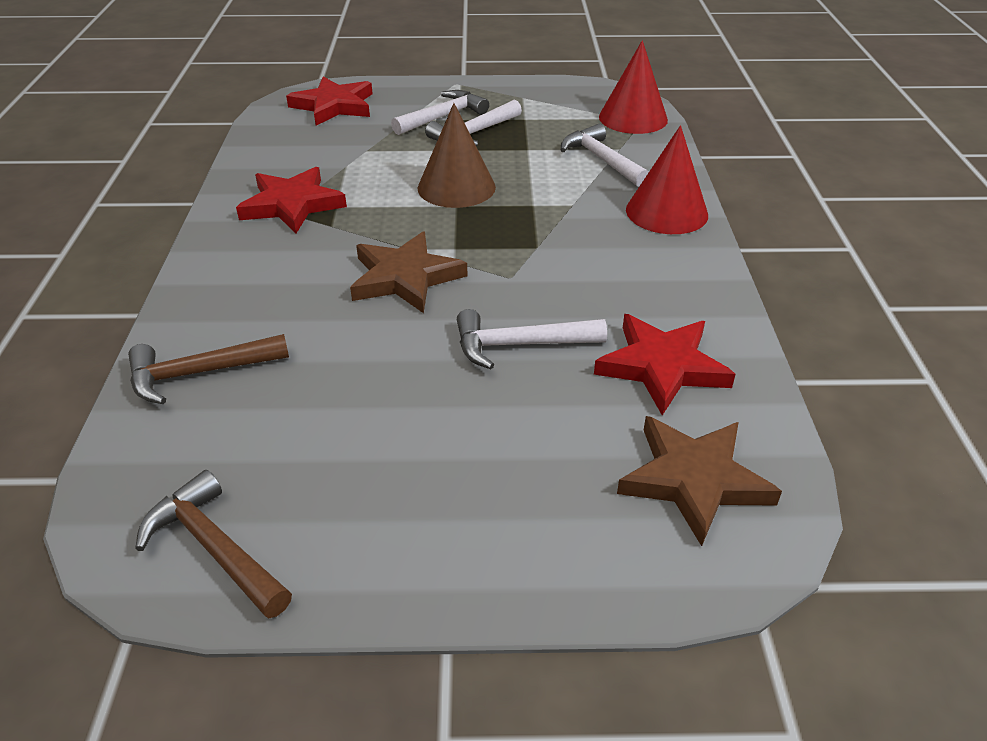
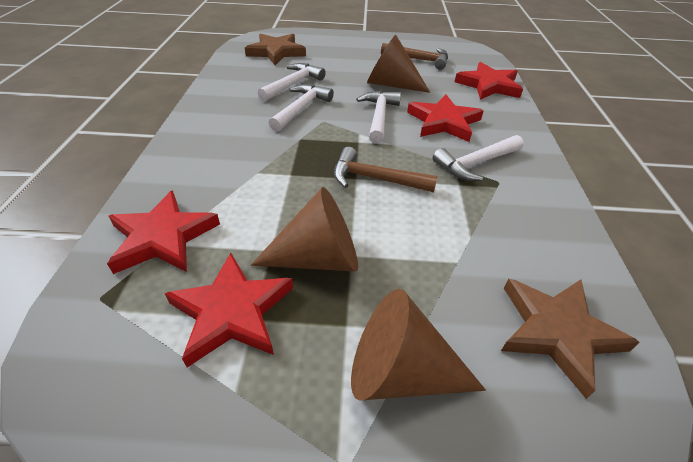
brown cone: [418,103,496,208] = 1 -> [251,187,358,271] [351,289,486,401] [367,35,430,93] = 3
red cone: [599,40,668,134] [626,125,708,234] = 2 -> none = 0
red star: [236,167,347,233] [286,76,373,125] [594,314,736,415] = 3 -> [107,190,220,274] [165,253,293,367] [407,94,484,142] [455,62,523,100] = 4

